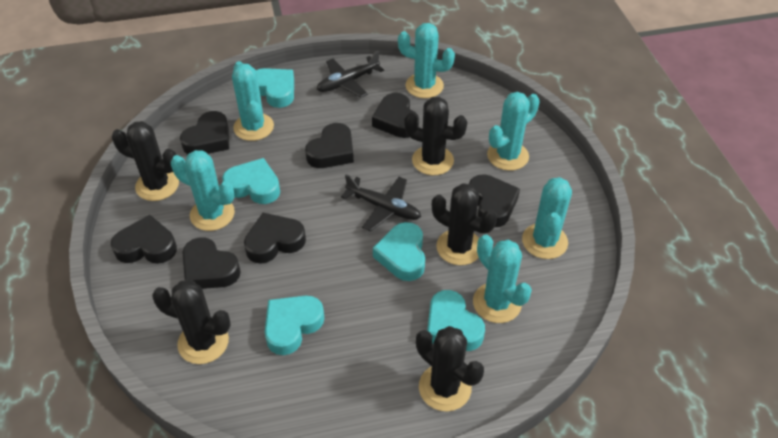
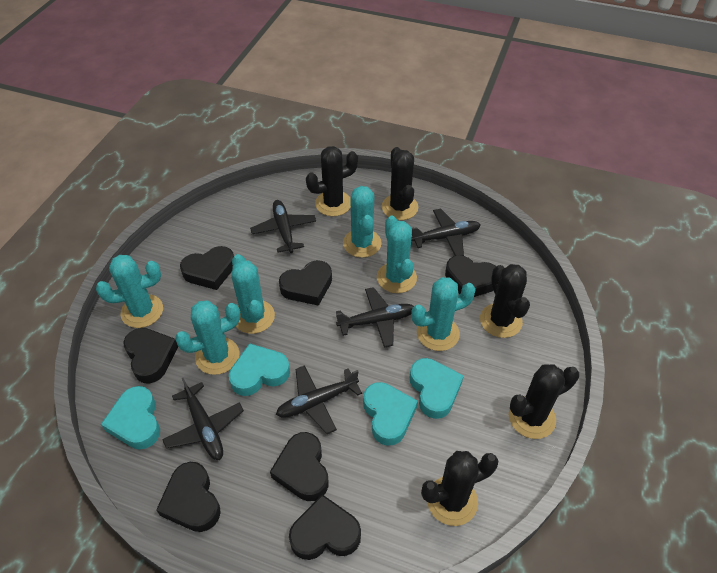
black plane: [317,51,384,97] [341,174,421,231] = 2 -> [162,378,244,460] [250,200,316,253] [276,365,362,434] [336,287,414,348] [411,209,481,256] = 5
turquoise heart: [222,158,280,204] [256,68,294,108] [265,296,325,355] [373,222,425,281] [427,290,485,351] = 5 -> [101,386,160,449] [229,343,290,396] [363,382,418,446] [409,358,464,419] = 4

